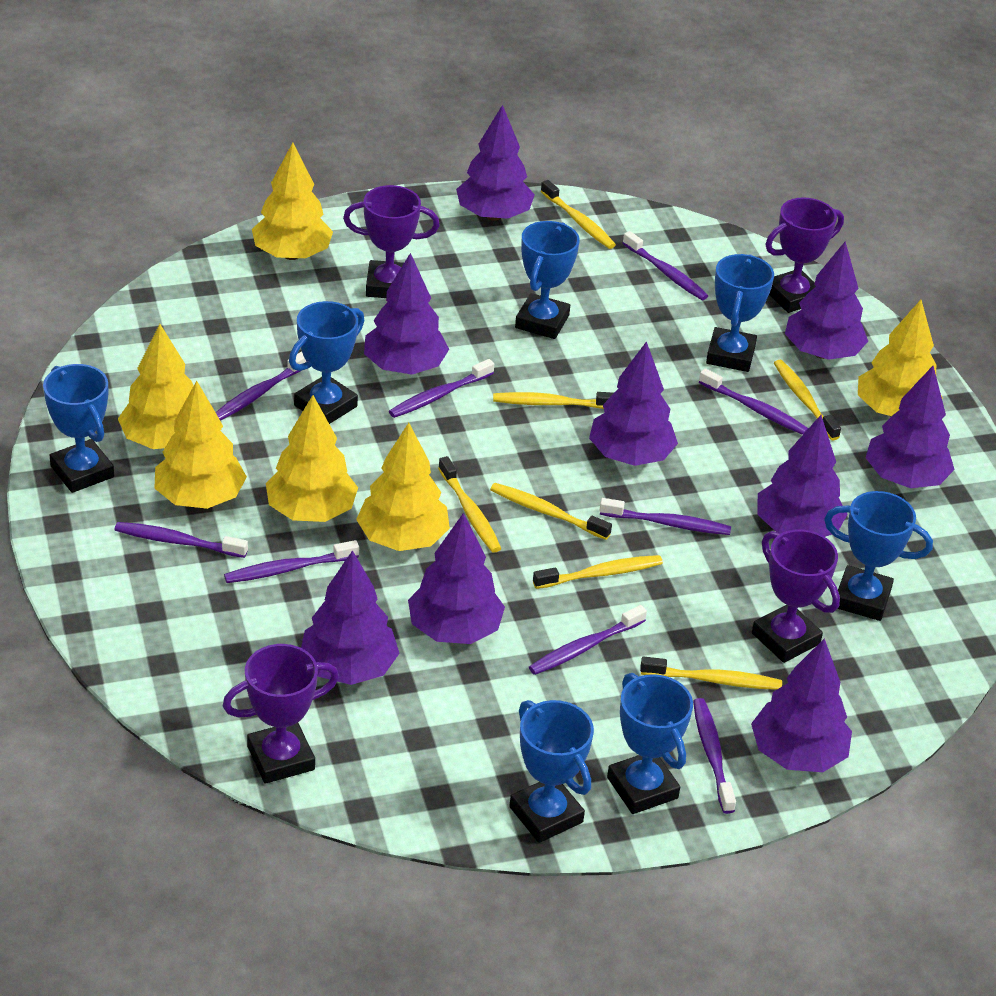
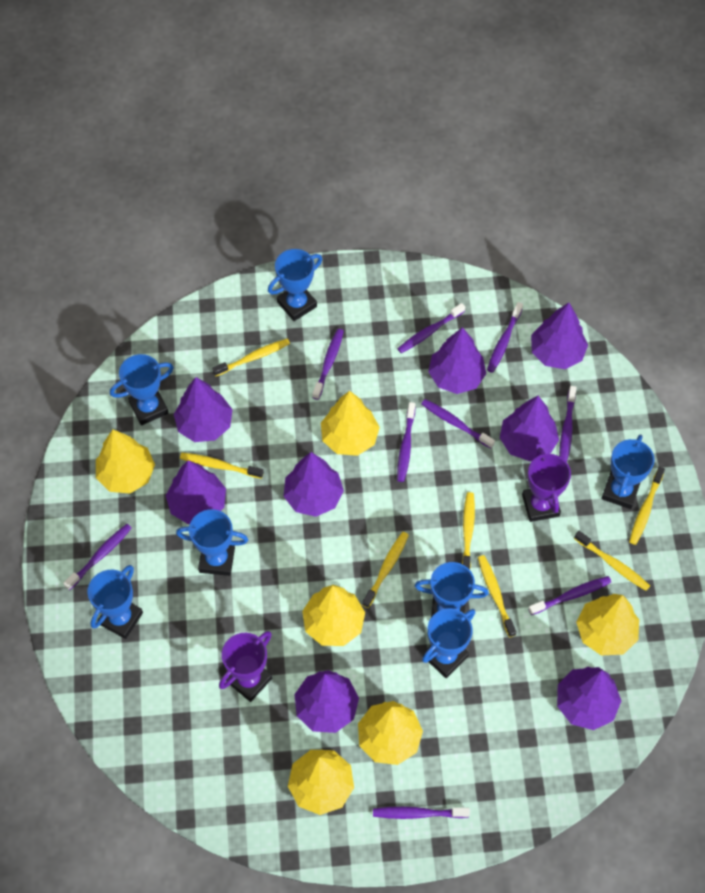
purple tree: [301,550,400,685] [364,253,449,374] [408,513,505,644] [456,105,535,221] [589,341,678,466] [751,638,852,772] [757,415,847,537] [785,241,868,360] [866,366,955,488] = 9 -> [166,460,226,524] [174,377,233,442] [283,452,344,517] [294,670,359,733] [428,327,486,394] [500,396,559,461] [531,303,588,369] [557,667,621,730] = 8
purple trophy: [223,644,339,784] [343,185,440,298] [752,530,840,663] [765,197,844,313] = 4 -> [219,631,272,702] [522,447,571,522] = 2

